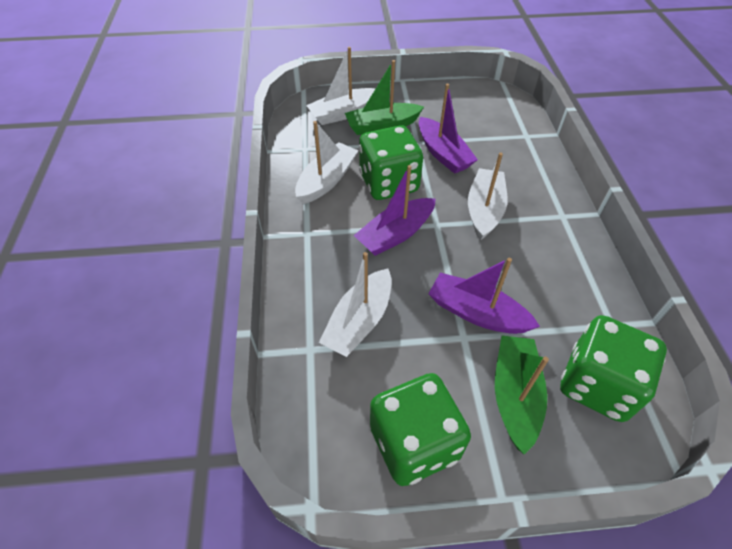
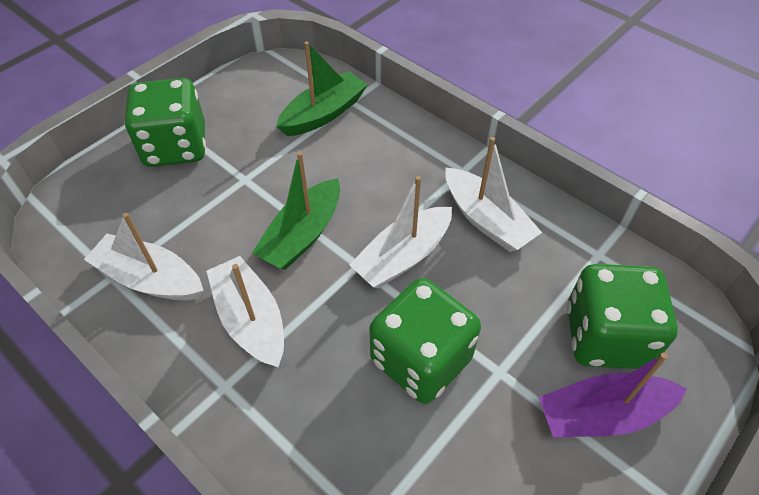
purple boat: [353,165,436,256] [419,84,478,174] [428,258,540,334] = 3 -> [539,353,687,438] = 1

